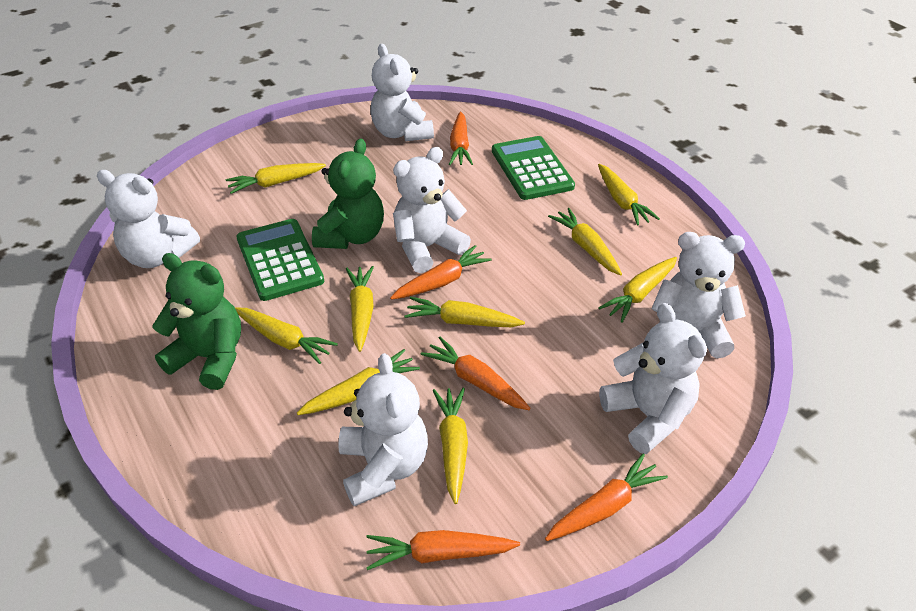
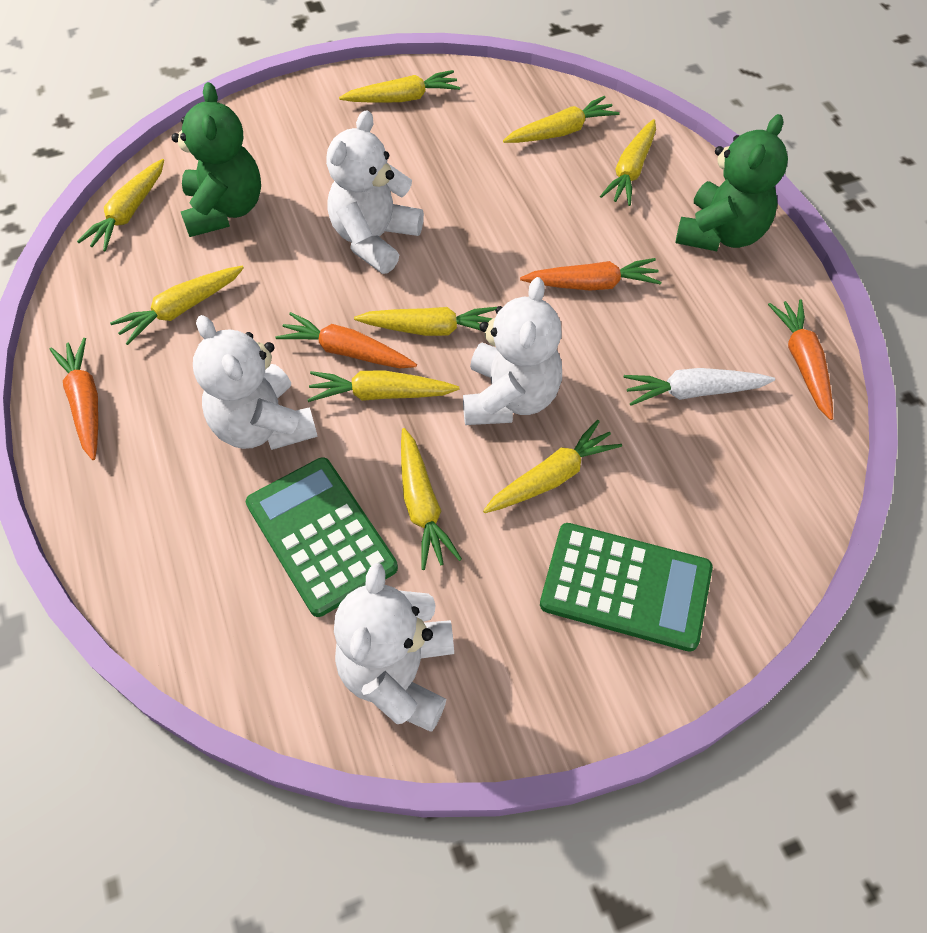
orange carrot: [366,530,520,570] [390,245,492,300] [421,337,531,410] [449,111,473,165] [545,454,668,541] = 5 -> [50,338,98,460] [276,312,417,368] [520,258,662,291] [768,299,833,420] = 4
white carrot: none = 0 -> [623,368,775,406] = 1
white teddy bear: [96,170,200,268] [338,353,428,506] [370,44,434,141] [393,147,471,273] [599,303,707,454] [652,232,746,358] = 6 -> [193,315,318,450] [326,110,424,274] [334,563,454,732] [463,277,562,425] = 4

